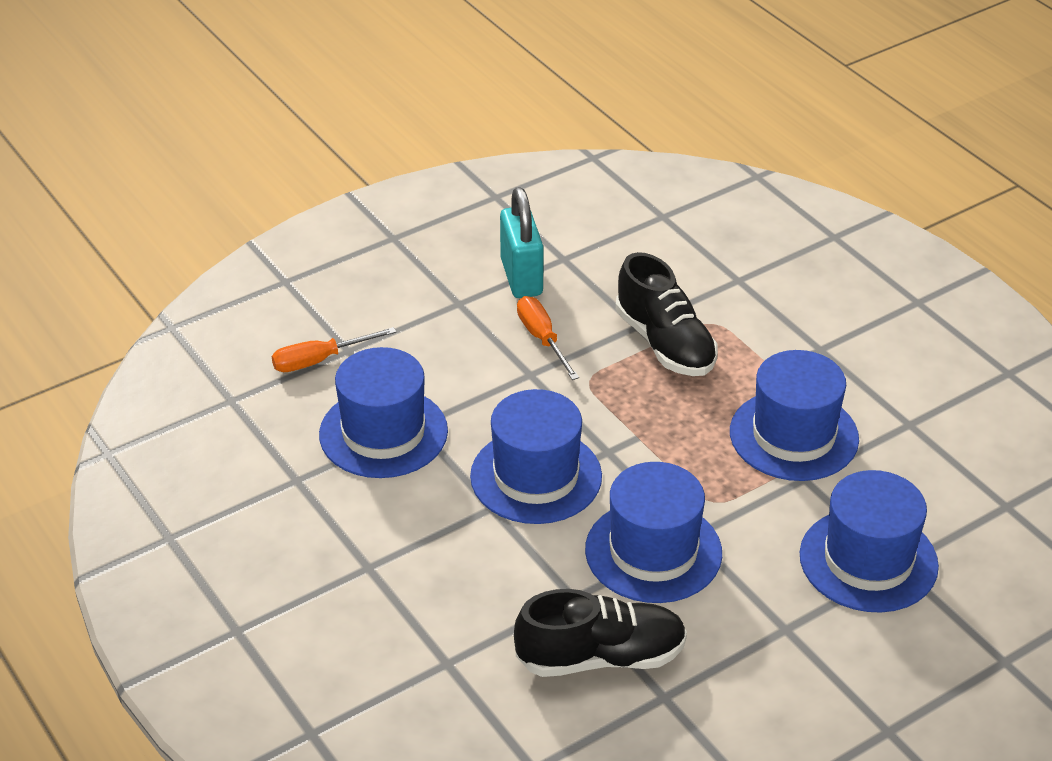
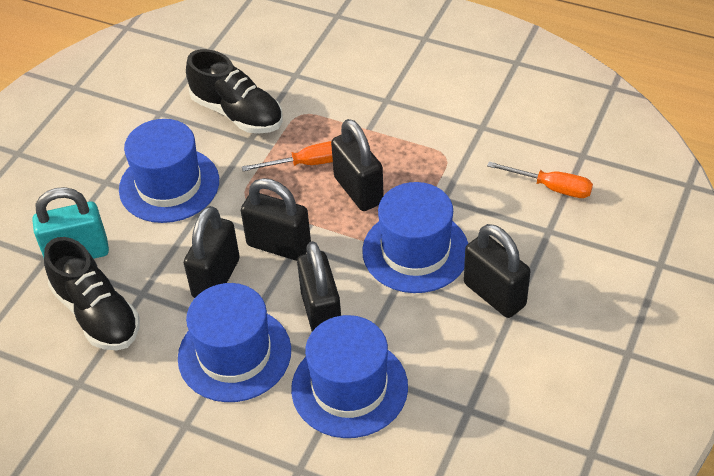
black padlock: none = 0 -> [184,206,240,298] [241,178,311,261] [297,241,341,332] [331,119,384,211] [464,224,531,318] = 5
blue hat: [319,347,448,478] [470,389,602,524] [585,462,722,603] [730,350,859,481] [800,470,939,613] = 5 -> [119,119,219,223] [178,283,291,402] [291,315,408,438] [362,182,468,293] = 4

